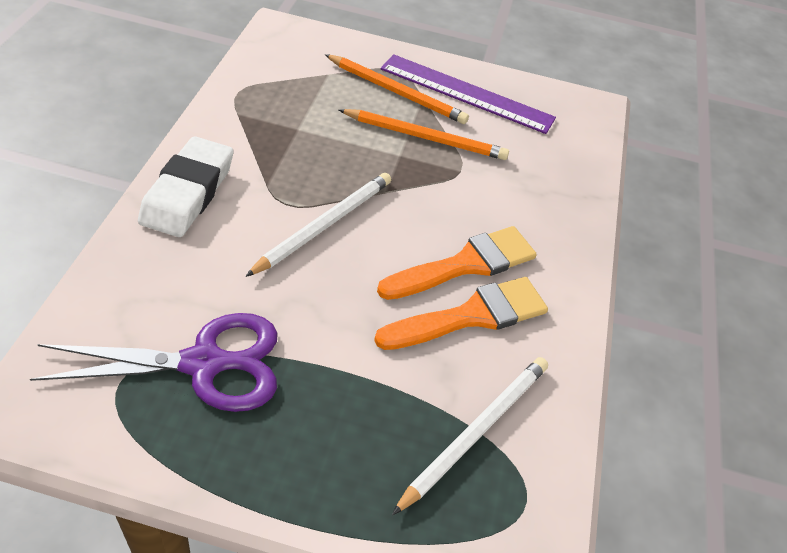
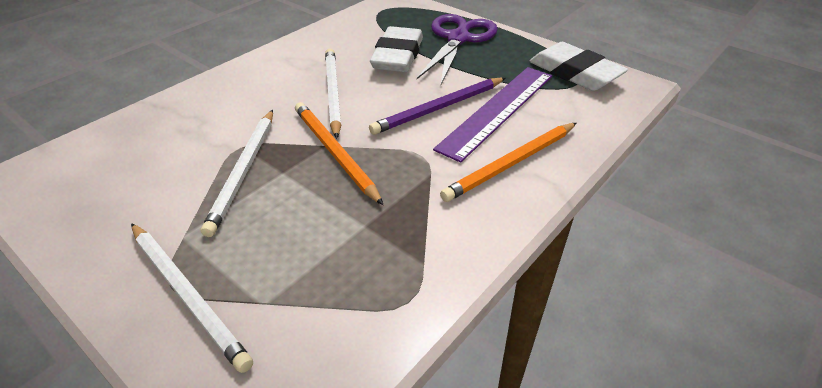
orange brush: [374,277,548,350] [377,226,537,300] = 2 -> none = 0
purple pencil: none = 0 -> [369,78,505,135] = 1
white eraser: [138,136,233,237] = 1 -> [370,26,423,72] [530,42,628,91] = 2
white pencil: [245,173,391,277] [392,357,548,515] = 2 -> [131,223,253,373] [201,110,273,237] [325,48,341,139] = 3

